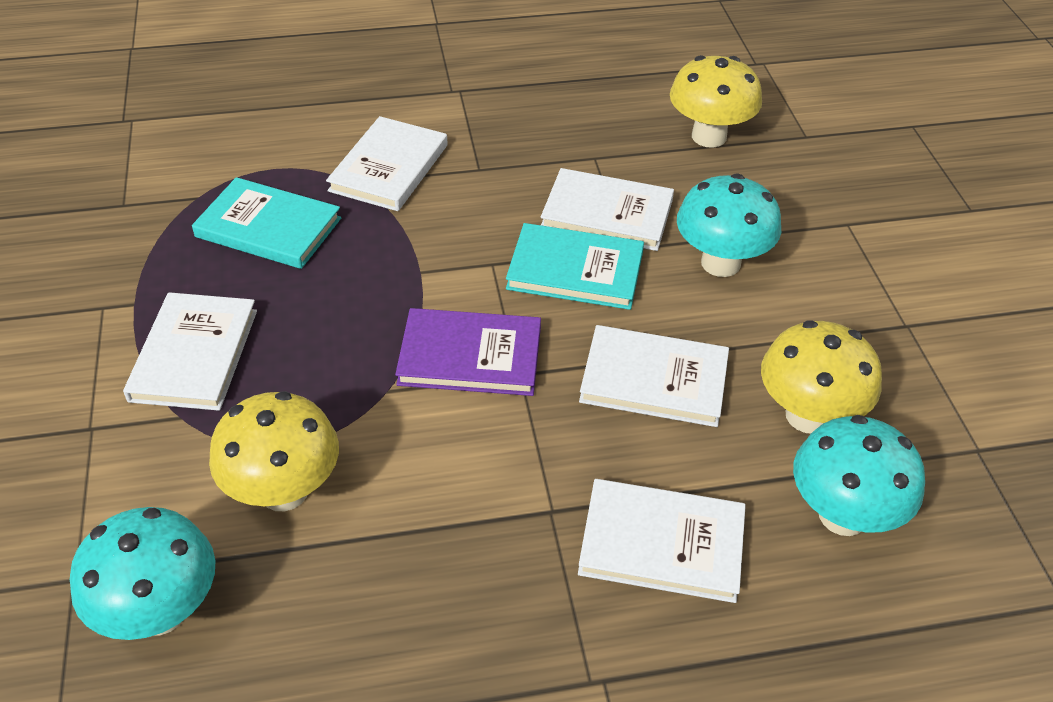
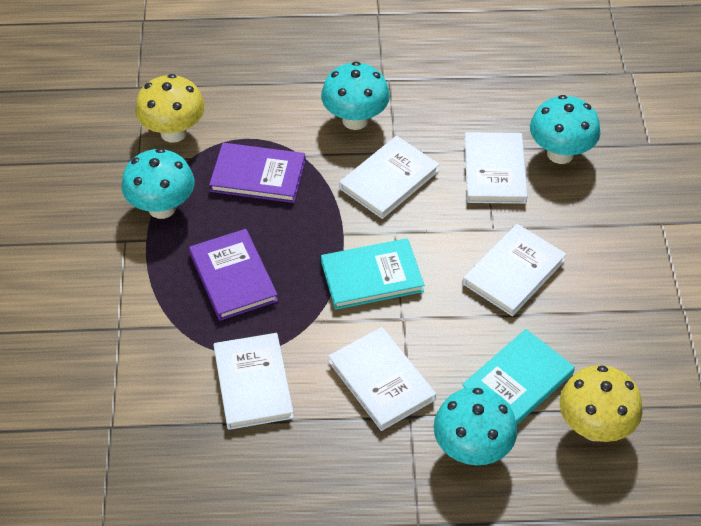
purple book: [395,308,541,396] = 1 -> [189,229,278,321] [209,143,306,203] = 2
turquoise mushroom: [70,507,216,640] [677,174,781,277] [793,415,925,536] = 3 -> [122,148,194,219] [321,62,390,130] [434,387,517,465] [530,95,600,164] = 4
yellow mushroom: [209,391,339,511] [670,55,762,148] [761,320,882,433] = 3 -> [135,74,205,143] [560,365,643,442] = 2

